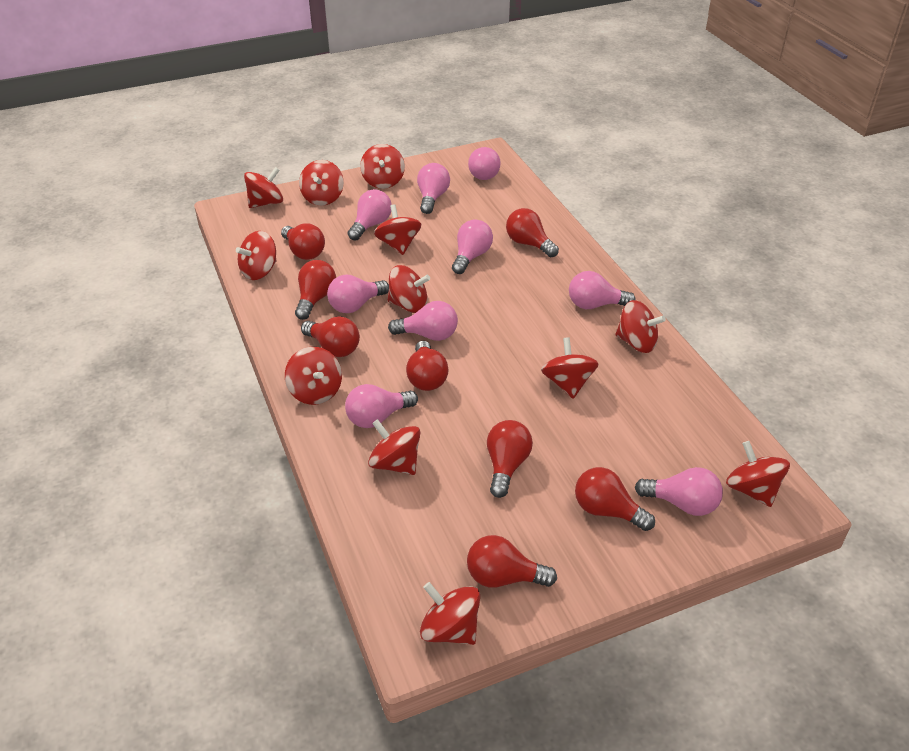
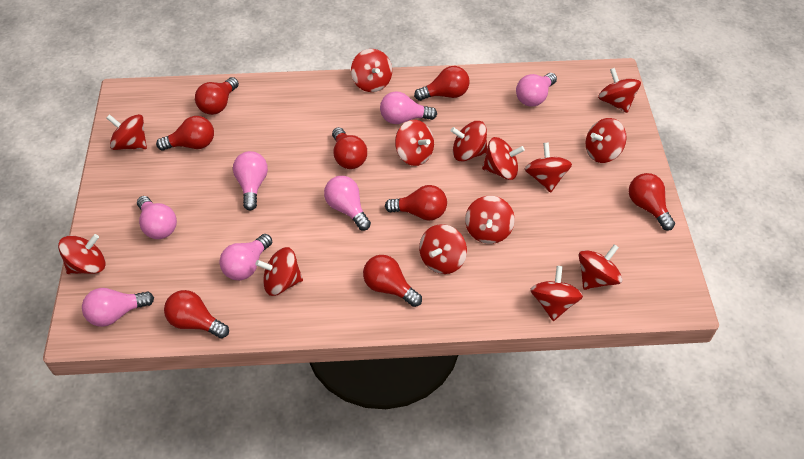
pink light bulb: [327,275,389,313] [345,384,418,428] [348,189,392,240] [388,301,458,341] [417,163,450,214] [452,220,493,274] [468,147,501,180] [569,271,636,309] [635,467,723,516] = 9 -> [82,288,154,327] [137,196,177,239] [219,234,272,280] [233,151,268,210] [324,176,371,230] [380,91,437,124] [516,73,557,106] = 7
red spinning top: [236,231,277,280] [244,167,283,208] [285,347,342,405] [299,160,344,206] [360,144,405,189] [368,419,421,475] [374,204,421,255] [388,265,430,313] [420,582,480,645] [541,337,599,399] [615,300,666,353] [726,441,790,507] = 12 -> [58,234,106,274] [106,114,147,150] [255,247,303,296] [351,49,392,92] [395,120,434,166] [419,224,467,274] [450,121,487,161] [465,196,515,244] [482,137,525,180] [525,142,572,193] [530,266,583,321] [579,244,622,290] [585,118,627,163] [598,68,641,113] = 14

